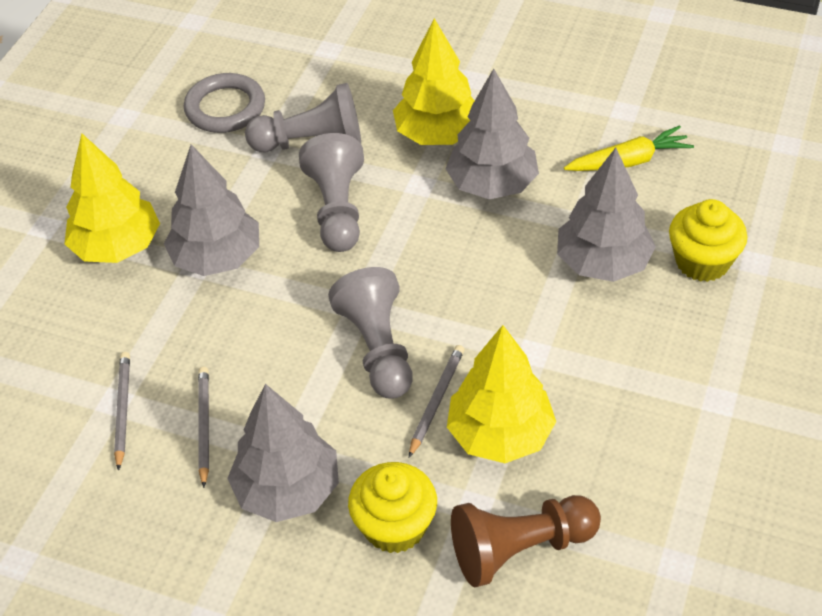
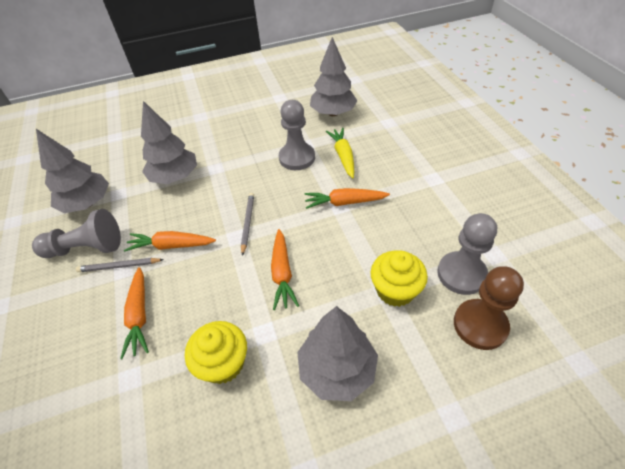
grey pencil: [114,352,130,471] [198,367,209,488] [409,345,464,457] = 3 -> [76,258,164,272] [241,193,254,256] = 2
grey ring: [184,73,265,133] = 1 -> none = 0
orange carrot: none = 0 -> [120,267,149,359] [124,231,216,251] [271,229,299,310] [305,188,390,209] = 4
yellow tree: [65,133,160,263] [393,18,475,145] [447,325,556,463] = 3 -> none = 0

